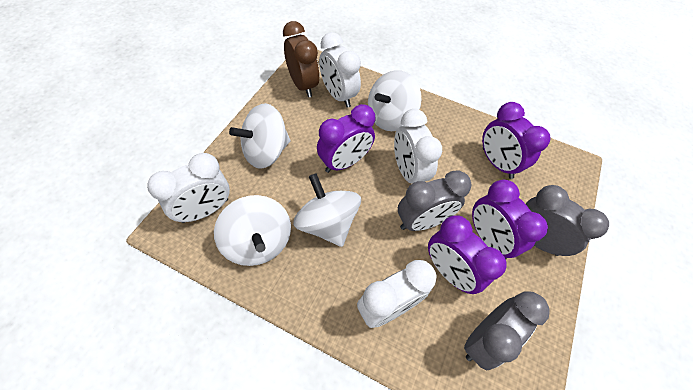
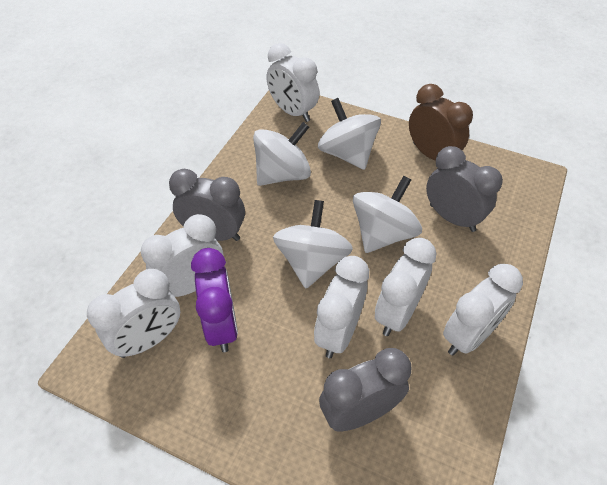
purple clock: [317,104,376,173] [428,215,507,294] [472,180,548,259] [482,102,550,179] = 4 -> [191,248,238,352] = 1
white clock: [147,153,230,223] [319,32,361,108] [357,260,437,328] [394,109,442,183] = 4 -> [87,269,180,358] [141,214,223,297] [267,43,319,122] [314,256,369,358] [375,238,437,336] [443,264,523,356] = 6

